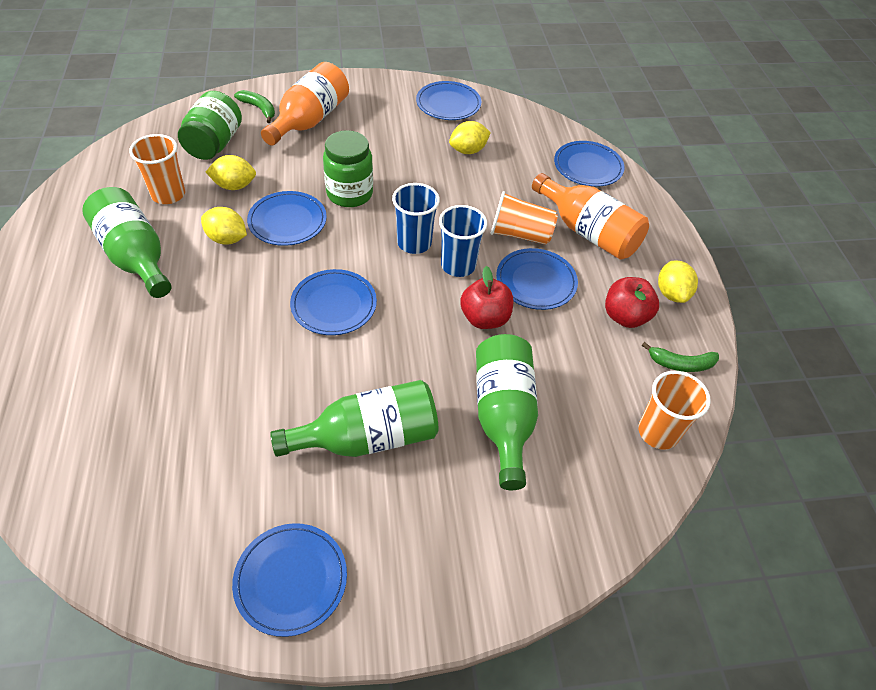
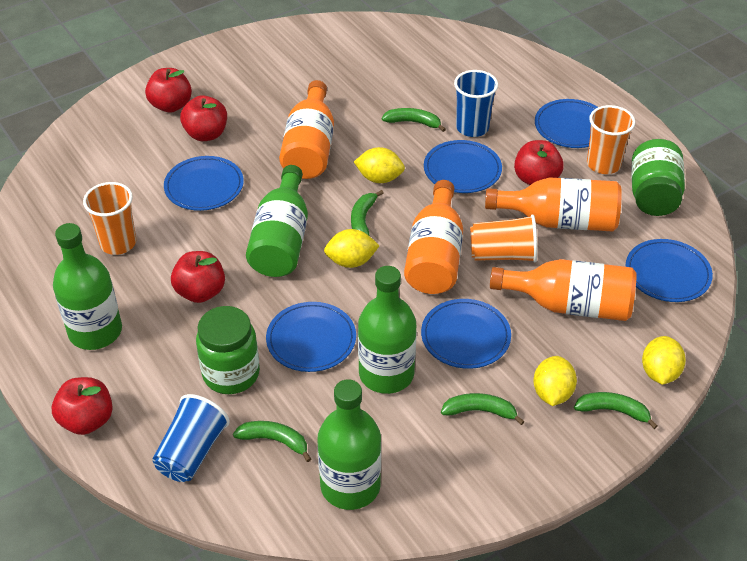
green banana: [234,90,275,123] [642,342,719,372] = 2 -> [233,421,311,462] [351,190,384,236] [382,108,446,132] [441,393,525,425] [574,392,658,429] = 5
green bottle: [82,187,171,298] [270,380,439,457] [476,334,538,490] = 3 -> [53,223,122,350] [246,165,308,277] [317,379,381,510] [358,266,417,394] = 4
orange bottle: [261,62,349,146] [532,173,649,260] = 2 -> [279,80,334,179] [404,180,463,294] [485,177,622,232] [490,259,637,321] = 4
red apple: [460,266,513,329] [605,277,659,328] = 2 -> [52,377,113,435] [145,68,192,113] [171,251,225,303] [180,95,227,141] [514,140,564,185] = 5

